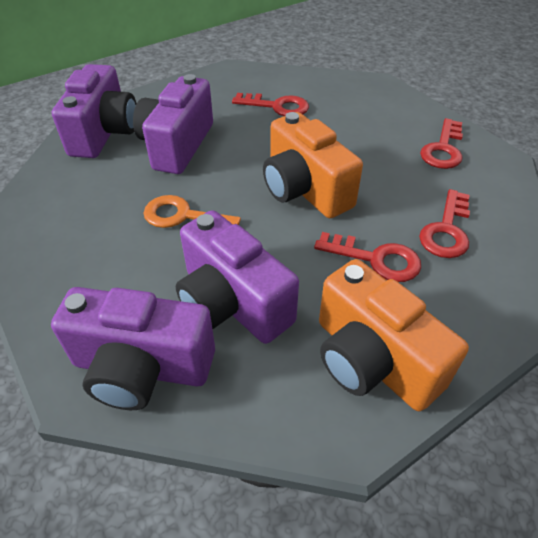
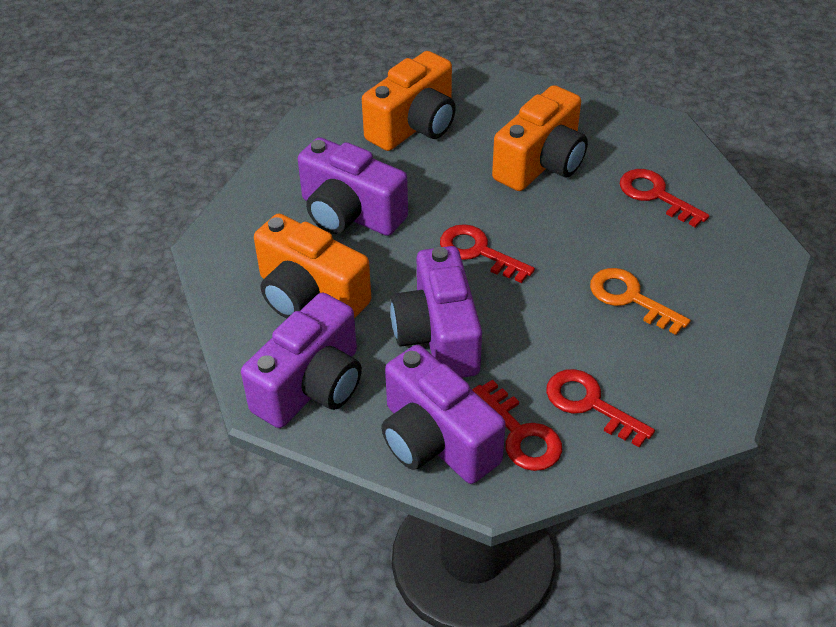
orange camera: [263,112,363,218] [319,259,469,411] = 2 -> [254,213,371,318] [362,51,456,151] [492,85,588,191] = 3

